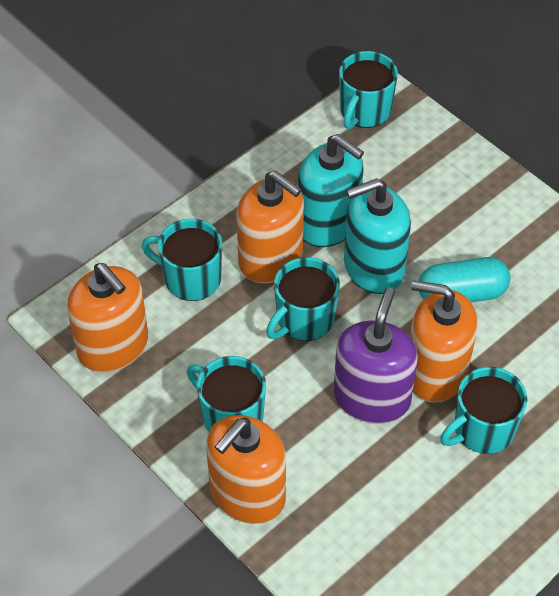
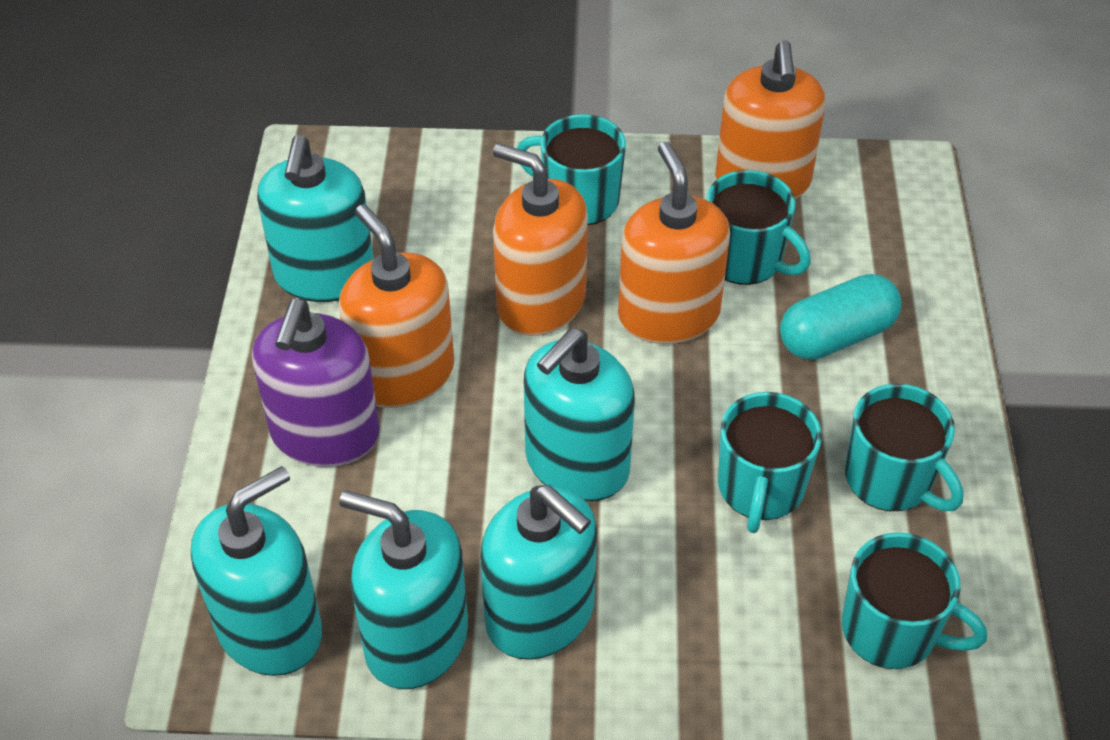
turquoise soap dispenser: [298,134,364,247] [344,178,411,294] = 2 -> [191,466,322,676] [257,135,374,302] [339,490,468,689] [480,485,597,660] [524,328,635,501] = 5

